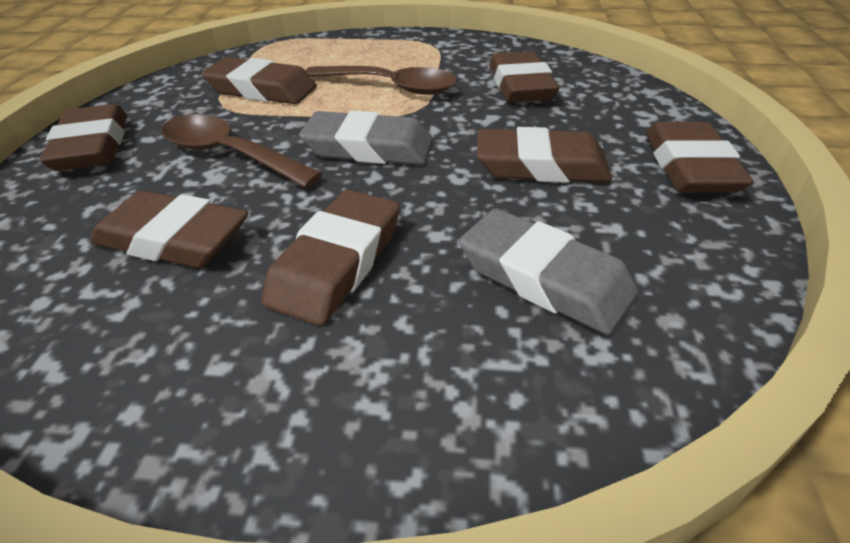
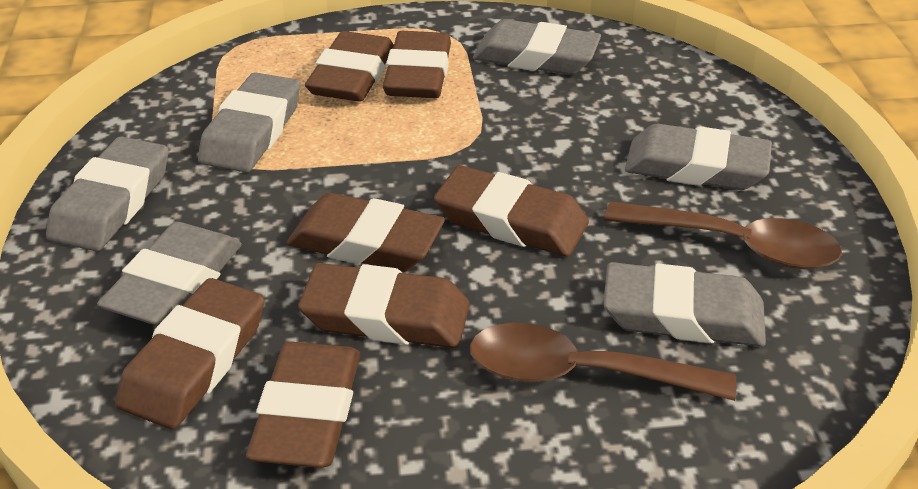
grey eraser: [299,110,433,165] [459,208,638,335] = 2 -> [46,136,169,251] [97,222,242,326] [198,72,301,172] [473,19,601,75] [603,262,766,347] [625,124,772,190] = 6

